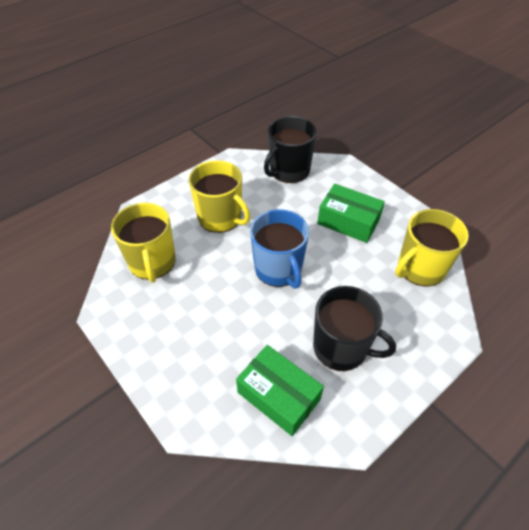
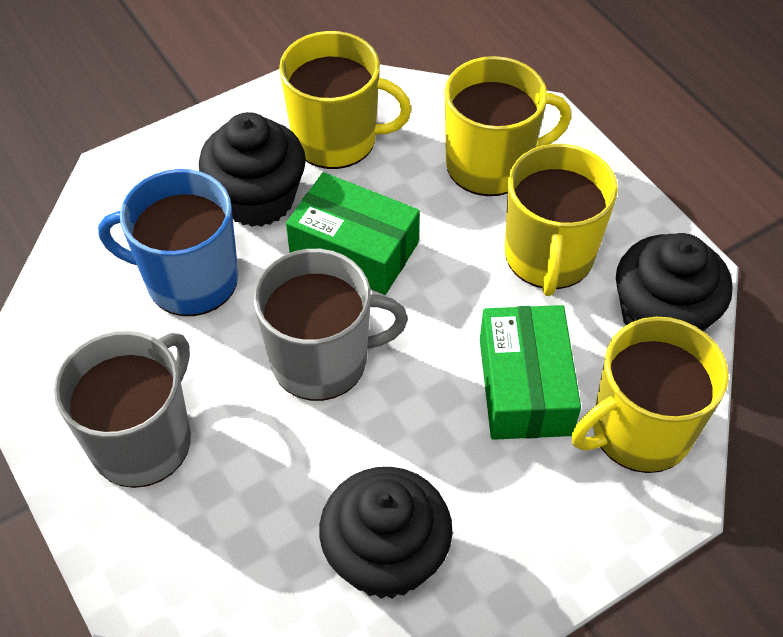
black cupcake: none = 0 -> [199,112,306,227] [319,467,453,599] [616,233,732,332] = 3
black mug: [264,116,317,183] [313,286,396,371] = 2 -> none = 0
grey mug: none = 0 -> [54,331,191,488] [253,249,408,401] = 2
yellow mug: [111,203,176,283] [189,160,250,233] [395,209,469,286] = 3 -> [279,31,411,169] [445,56,571,196] [505,144,618,296] [572,317,729,473] = 4

